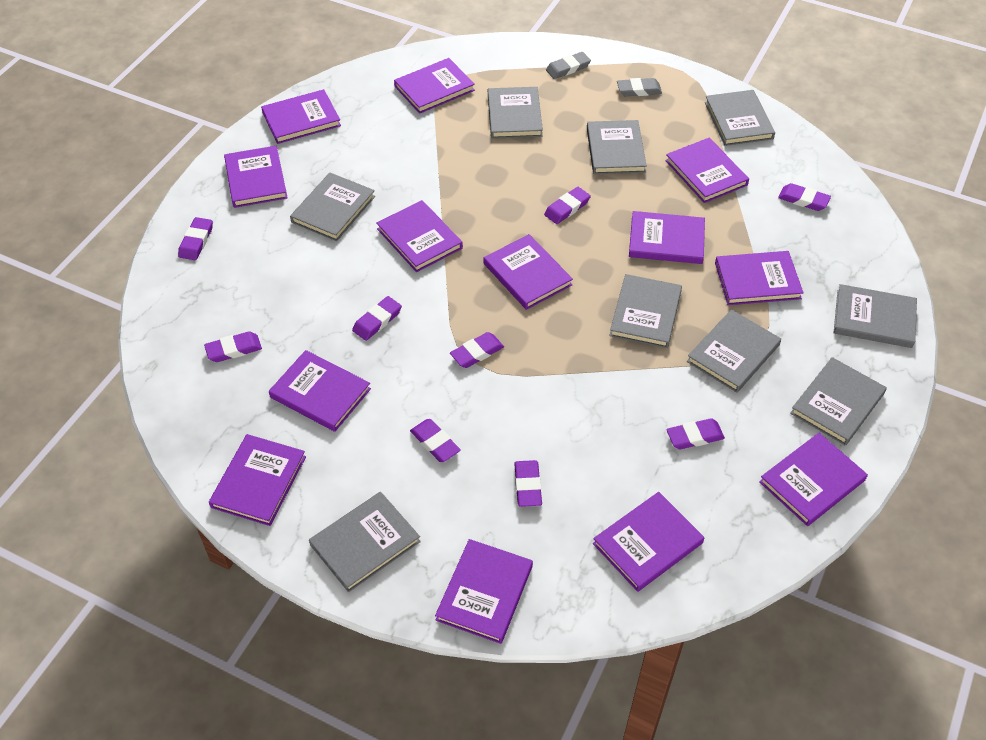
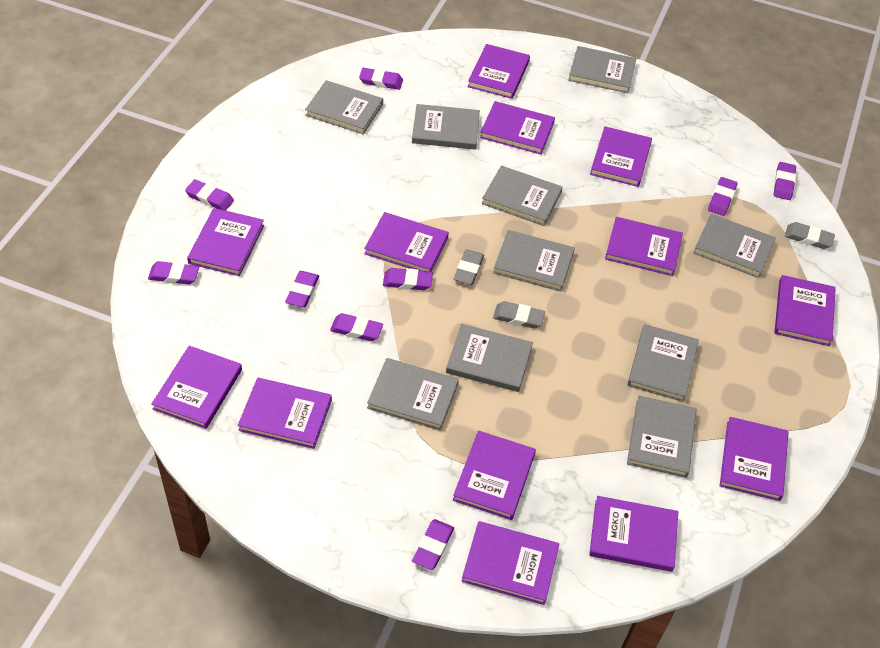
grey book: [290,173,375,241] [309,492,421,592] [488,87,543,139] [587,120,647,174] [609,274,682,348] [687,309,781,393] [705,90,775,146] [790,357,887,446] [834,284,917,348] = 9 -> [305,80,383,134] [367,358,459,431] [412,104,480,150] [446,324,533,392] [482,166,563,226] [493,230,575,292] [568,46,636,93] [627,324,699,402] [627,396,697,478] [694,214,776,278] = 10
grey eraser: [546,52,591,79] [617,78,662,96] = 2 -> [453,249,484,285] [493,301,545,329] [785,222,835,249] = 3

